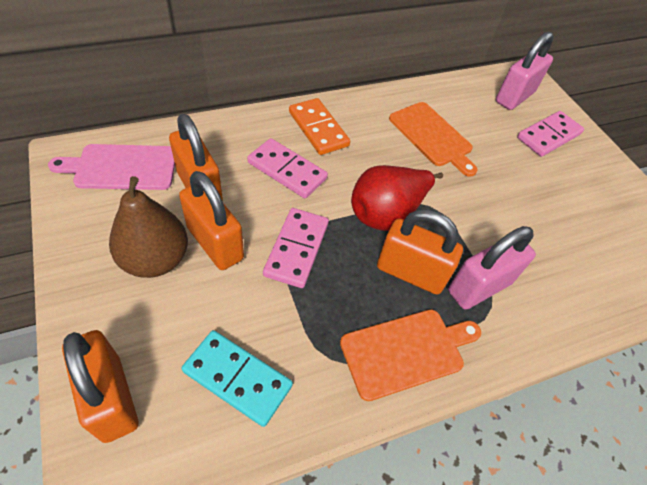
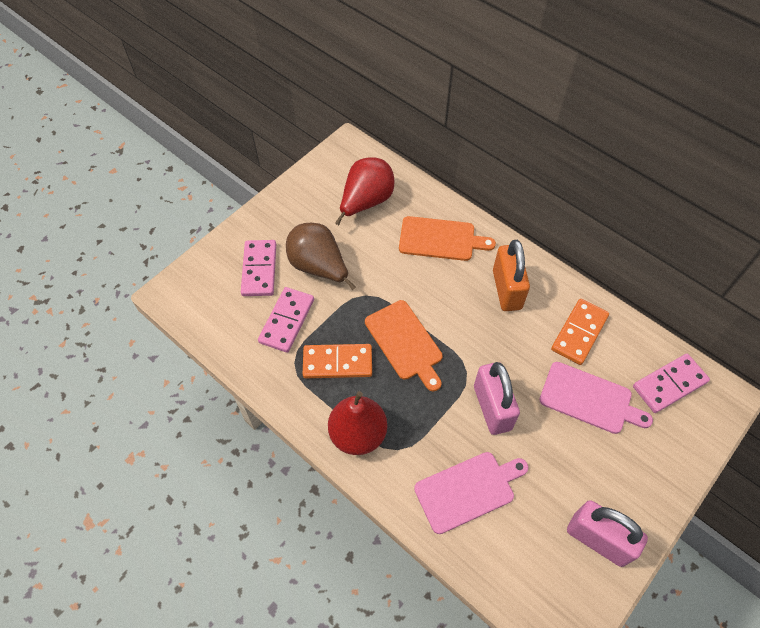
orange domino: [289,98,350,155] = 1 -> [303,344,372,378] [551,299,609,365] = 2
orange padlock: [62,330,138,443] [169,114,223,201] [179,171,244,270] [377,209,463,295] = 4 -> [493,240,530,311] = 1
pink cutting board: [48,144,175,190] = 1 -> [414,452,528,534] [540,362,653,434] = 2
red pear: [351,165,443,231] = 1 -> [328,391,387,455] [335,157,395,225] = 2
turquoise domino: [182,330,293,427] = 1 -> none = 0

